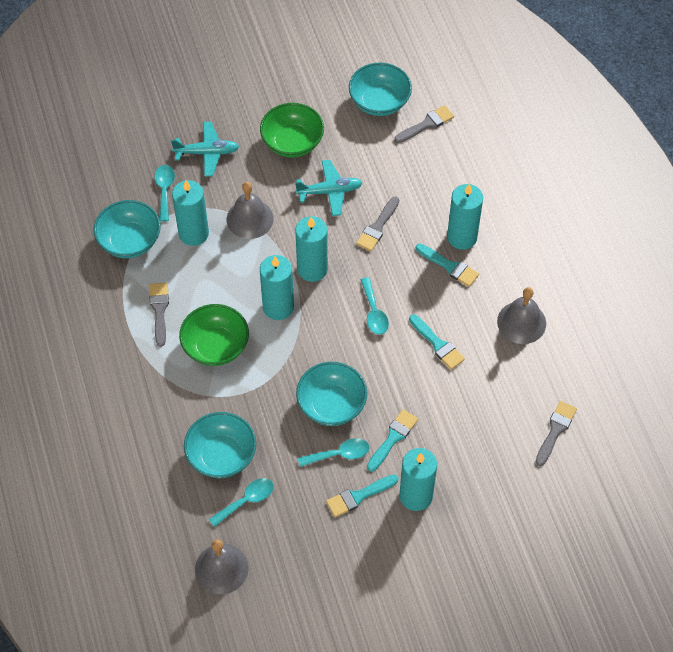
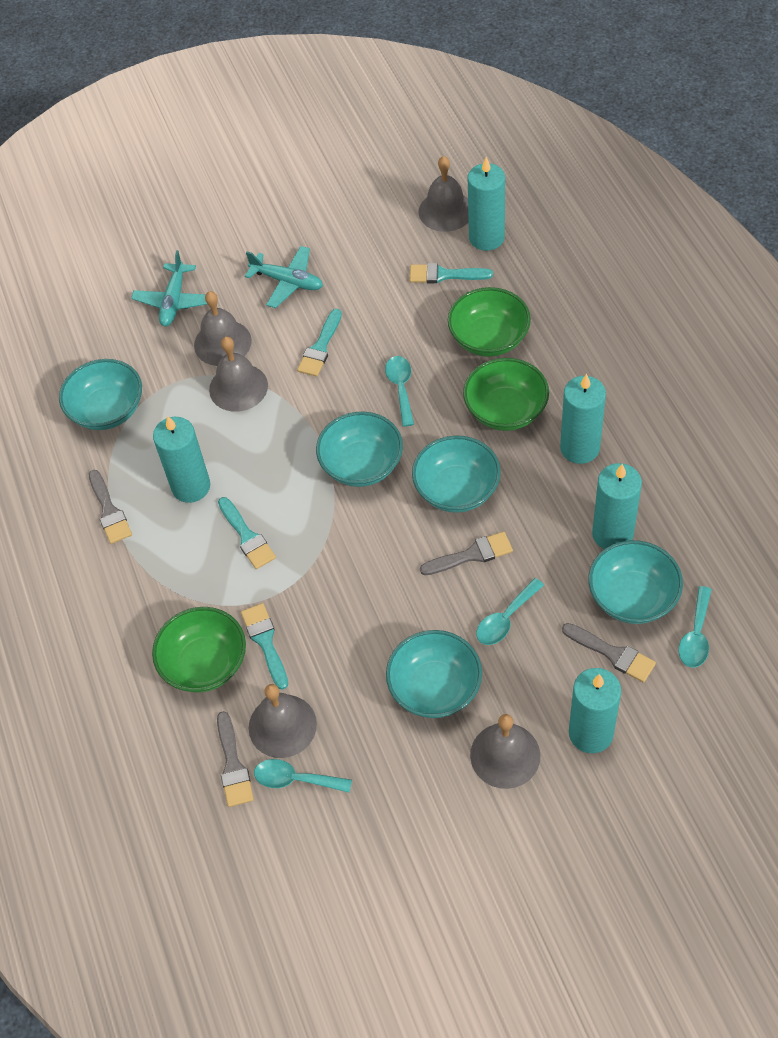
green bowl: [179,304,249,366] [260,103,324,158] = 2 -> [152,607,246,692] [448,287,531,357] [463,358,549,431] = 3
grey bell: [195,540,249,594] [227,182,274,239] [497,287,546,344] = 3 -> [194,291,252,366] [209,337,268,412] [249,684,317,758] [419,156,469,232] [470,714,540,789] = 5
turquoise bowl: [93,200,161,258] [184,412,256,478] [296,362,367,426] [349,63,412,116] = 4 -> [59,359,142,430] [316,412,403,487] [386,630,482,718] [412,436,501,513] [588,540,683,624] = 5

